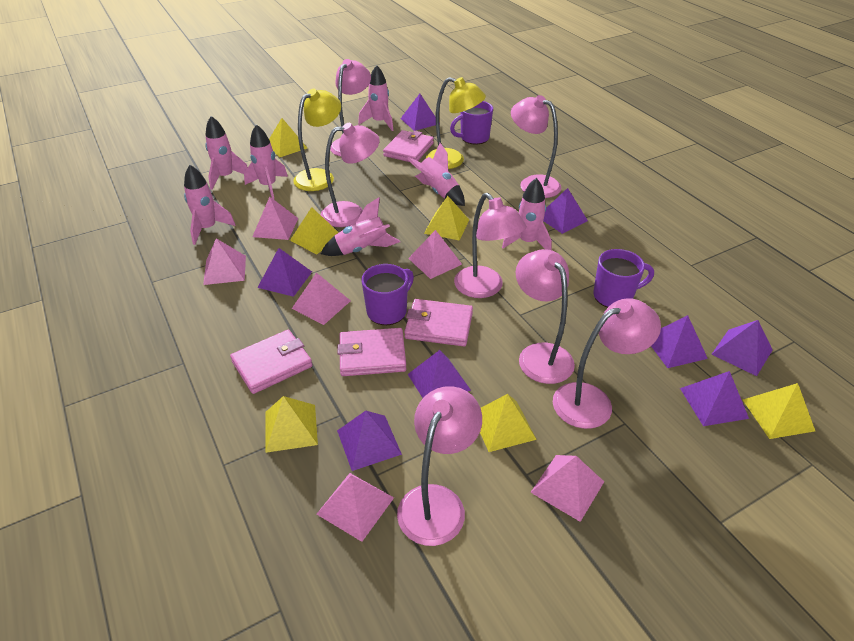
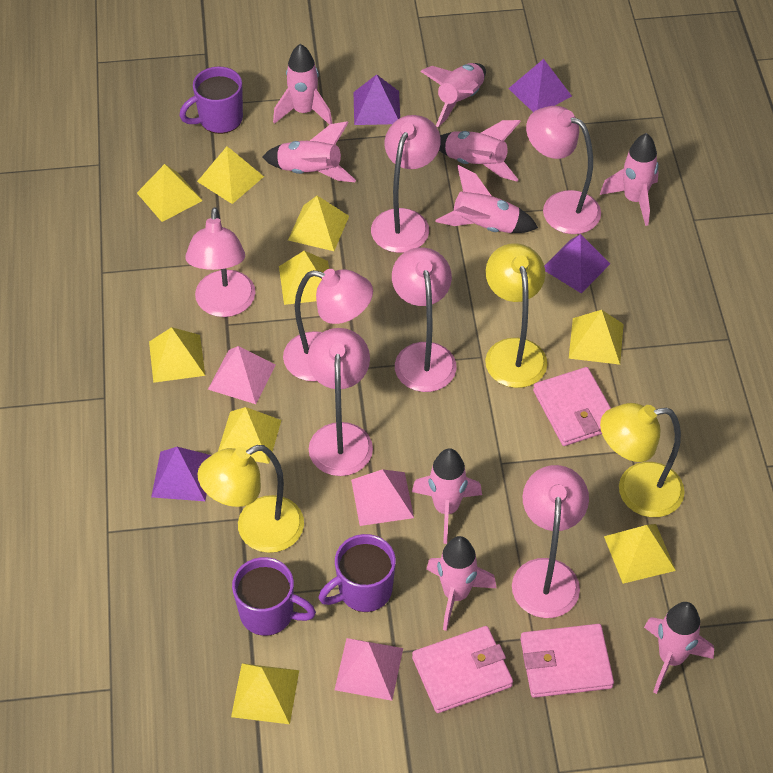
pink pyramid: [203,238,246,285] [252,197,298,240] [292,273,351,325] [317,473,394,542] [408,230,462,279] [530,455,604,522] = 6 -> [208,346,276,404] [335,638,403,701] [351,469,414,526] = 3
pink rocket: [184,165,236,245] [205,116,248,190] [244,124,288,199] [321,197,400,256] [358,65,394,131] [407,143,465,206] [502,178,552,250] = 7 -> [262,121,356,182] [273,44,333,125] [412,448,482,544] [420,63,486,127] [426,536,496,631] [436,165,538,233] [439,120,521,182] [600,133,659,226] [644,602,714,694] = 9
pink wallet: [230,330,312,394] [337,328,406,376] [383,130,434,162] [404,299,473,346] = 4 -> [412,626,513,713] [520,624,614,698] [533,367,611,446] = 3
purple pyramid: [257,248,312,297] [337,411,402,471] [400,94,440,131] [408,350,471,398] [543,188,588,234] [651,315,708,368] [680,371,749,426] [711,320,772,376] = 8 -> [151,447,211,501] [354,74,400,125] [508,59,572,112] [544,234,610,293] = 4
yellow lamp: [293,89,341,191] [426,77,486,169] = 2 -> [197,445,304,553] [485,243,548,388] [600,403,685,517] = 3
yellow pyramid: [265,396,318,453] [269,118,307,158] [290,207,339,255] [424,196,469,241] [480,394,537,452] [743,383,815,439] = 6 -> [137,164,203,222] [149,327,205,383] [197,146,264,204] [218,407,281,464] [231,663,299,724] [279,251,329,305] [288,196,349,251] [569,310,624,365] [604,524,676,584] = 9

